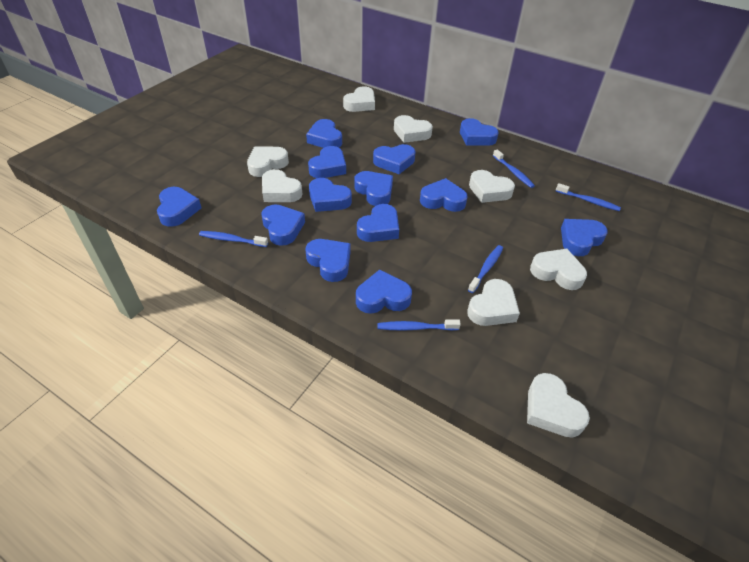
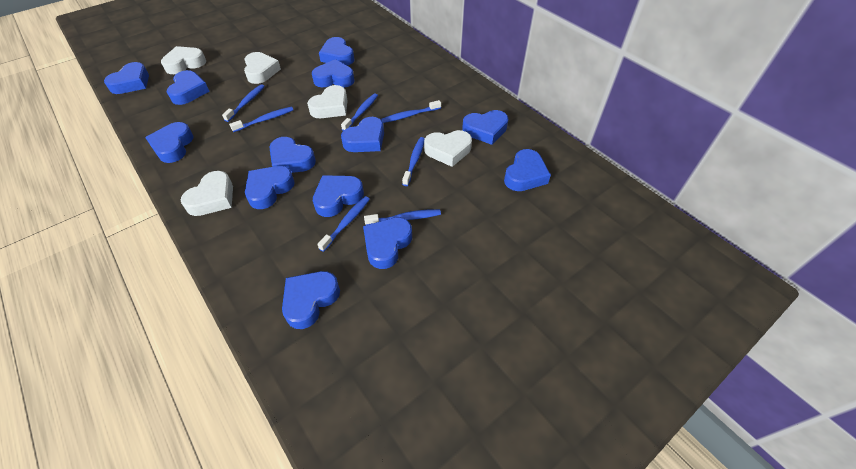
blue toothbrush: [199,231,268,247] [377,319,461,331] [468,245,503,293] [493,149,535,188] [556,183,621,211] = 5 -> [222,84,265,122] [229,107,293,132] [317,196,370,252] [341,94,378,131] [364,209,441,225] [381,100,441,123] [402,137,425,186] = 7
white heart: [247,146,289,177] [262,169,303,202] [343,86,375,112] [394,115,433,143] [467,279,520,326] [469,170,515,203] [527,373,590,437] [530,249,587,290] = 8 -> [161,46,206,74] [181,171,233,216] [244,52,281,84] [307,85,348,118] [424,130,472,167] = 5

